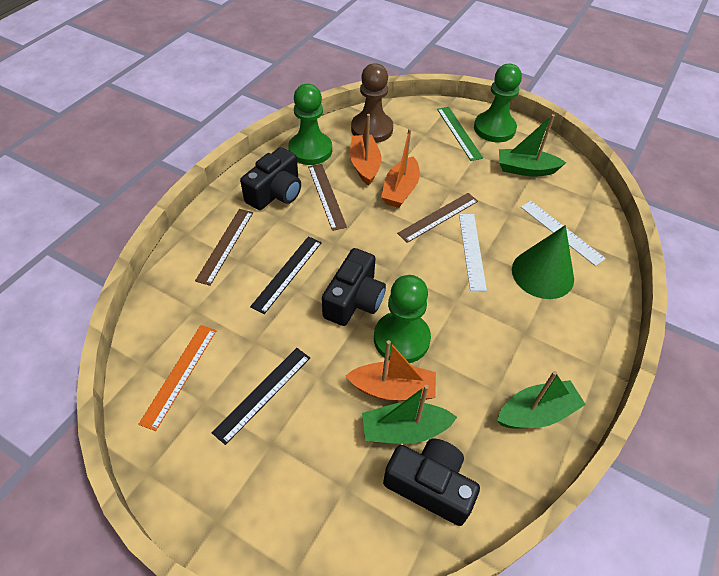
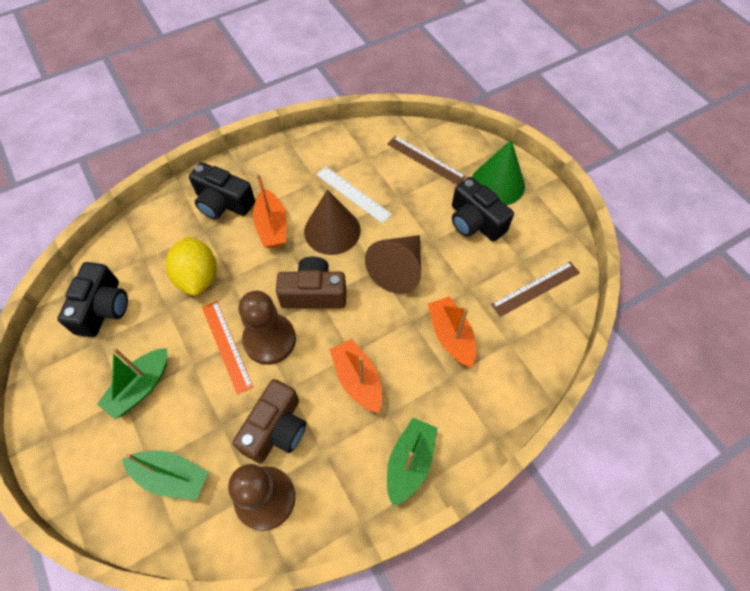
black ruler: [211,348,310,445] [250,236,322,314] = 2 -> none = 0
brown camera: none = 0 -> [233,379,306,464] [276,256,346,309] = 2
brown cone: none = 0 -> [304,189,361,255] [365,235,421,294] = 2
brown pawn: [351,63,393,143] = 1 -> [228,464,295,531] [239,291,296,365] = 2
brown ruler: [195,209,253,286] [308,164,347,231] [397,193,478,243] = 3 -> [387,136,466,185] [491,262,580,317] = 2
green pawn: [288,84,332,165] [374,275,431,363] [474,64,522,142] = 3 -> none = 0
green ruler: [437,107,483,161] = 1 -> none = 0
white ruler: [459,214,487,291] [521,201,606,266] = 2 -> [316,167,392,223] = 1
yellow lemon: none = 0 -> [166,237,217,296] = 1

